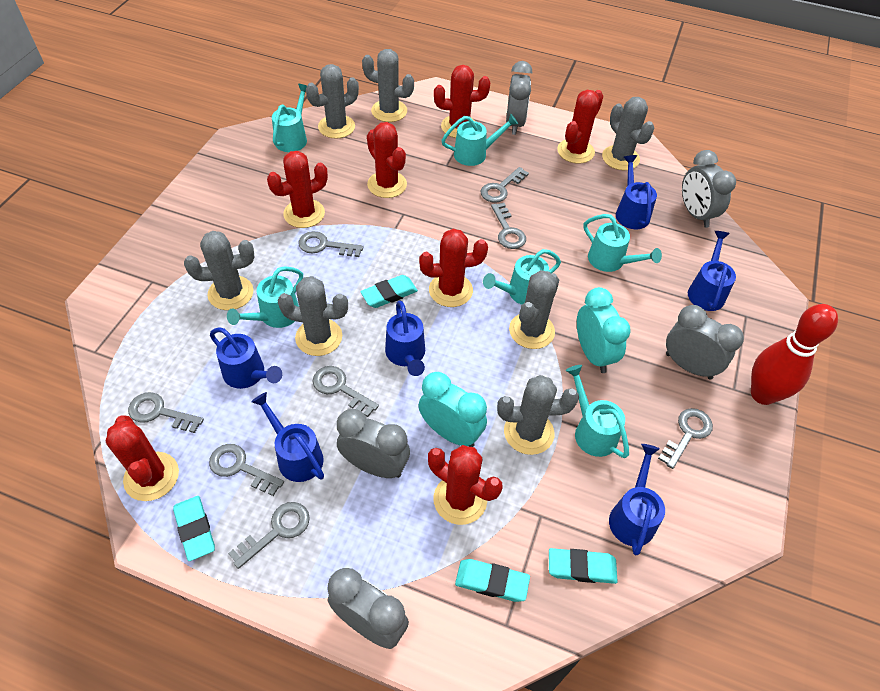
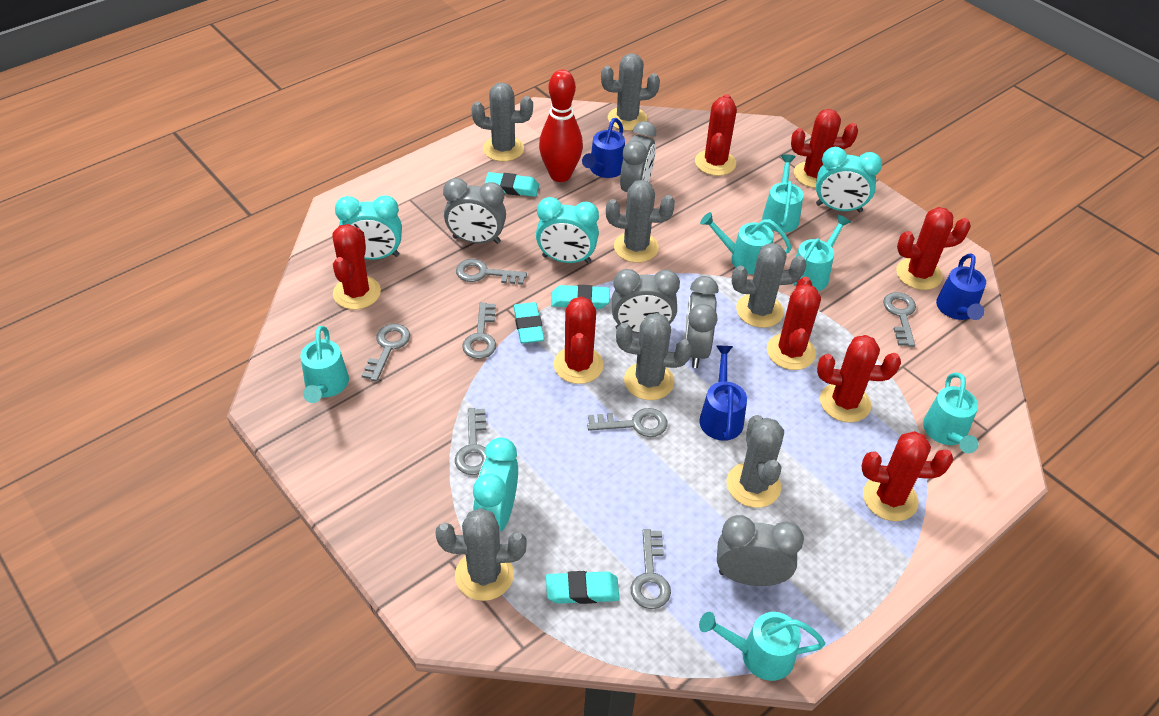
blue watering can: [210,327,282,389] [251,392,324,482] [385,300,425,376] [609,444,665,555] [616,155,657,229] [688,231,736,311] = 6 -> [582,118,625,178] [699,346,747,441] [936,254,986,320] = 3
grey key: [128,392,204,433] [209,444,284,496] [228,502,310,569] [298,231,364,257] [313,366,379,417] [481,167,529,203] [491,203,526,249] [658,408,713,469] = 8 -> [361,324,410,382] [455,408,487,475] [456,259,527,285] [462,302,496,359] [587,408,667,437] [631,529,671,609] [883,292,916,347] = 7
red cactus: [106,415,179,501] [267,151,328,228] [367,122,407,198] [419,229,488,307] [428,445,503,525] [434,65,490,138] [557,90,603,164] = 7 -> [332,224,381,309] [554,297,604,384] [695,94,737,176] [767,277,821,370] [791,109,858,188] [817,335,901,422] [862,431,953,521] [896,207,971,290] = 8
turquoise clock: [418,372,487,447] [577,287,631,373] = 2 -> [335,195,402,260] [473,438,518,531] [536,197,599,263] [816,147,882,213] = 4

